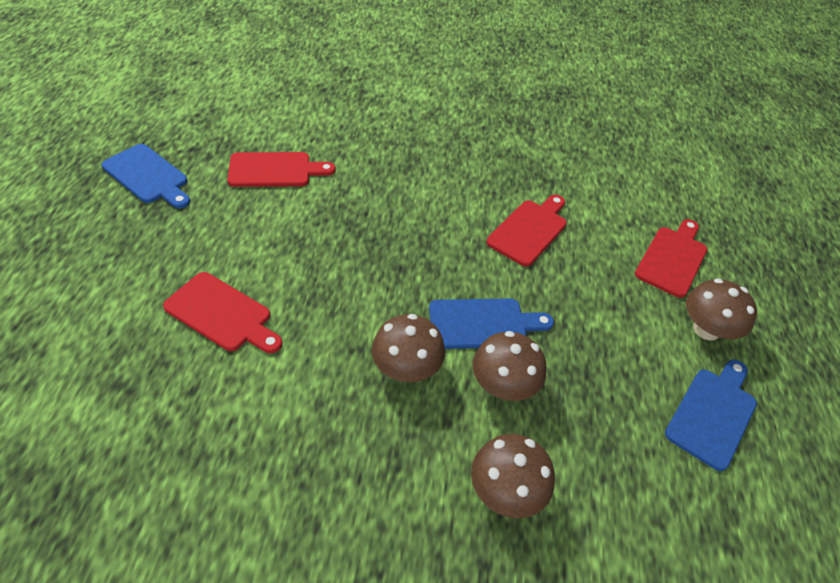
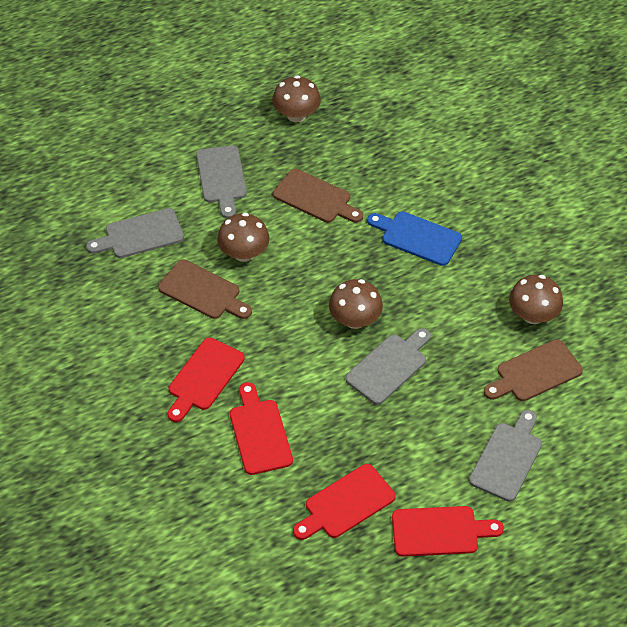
blue cutting board: [102,144,190,209] [429,298,554,349] [665,359,757,471] = 3 -> [367,211,462,266] = 1
brown cutting board: none = 0 -> [158,260,252,319] [273,169,363,223] [484,339,583,401] = 3
grey cutting board: none = 0 -> [86,208,184,258] [196,145,247,218] [345,328,431,405] [469,410,542,502] = 4

